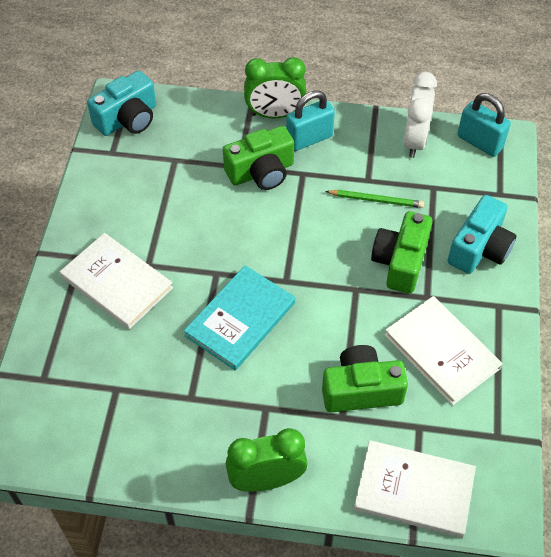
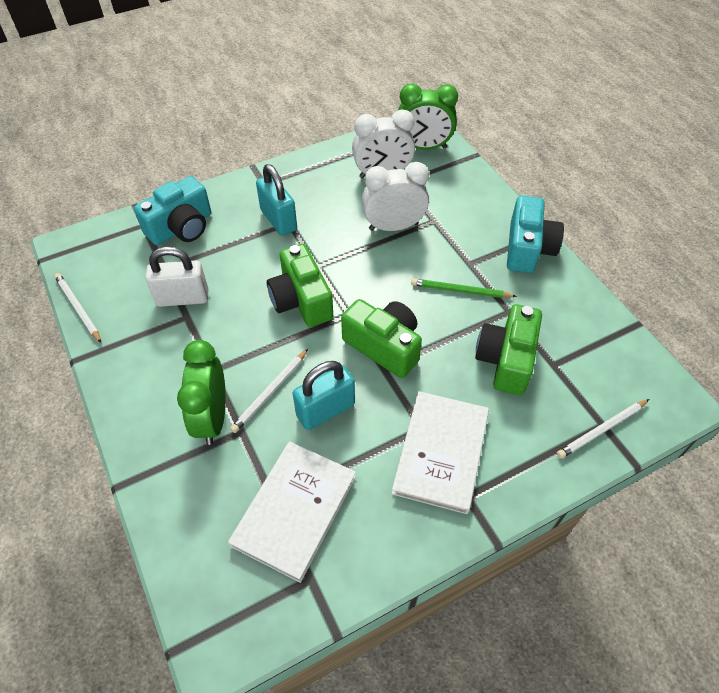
turquoise book: [184,265,295,371] = 1 -> none = 0
white book: [60,233,173,329] [354,440,476,538] [384,296,503,406] = 3 -> [228,441,356,583] [391,391,489,514] = 2
white clock: [403,72,437,158] = 1 -> [352,109,415,179] [362,162,429,231] = 2
white padlock: none = 0 -> [146,247,208,307] = 1
white pencil: none = 0 -> [54,273,101,343] [230,349,308,433] [557,399,649,459] = 3

